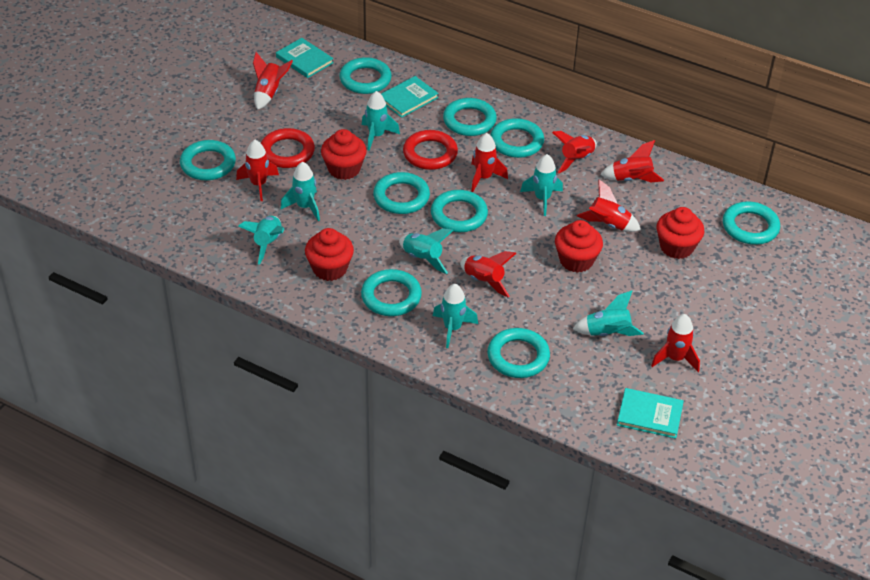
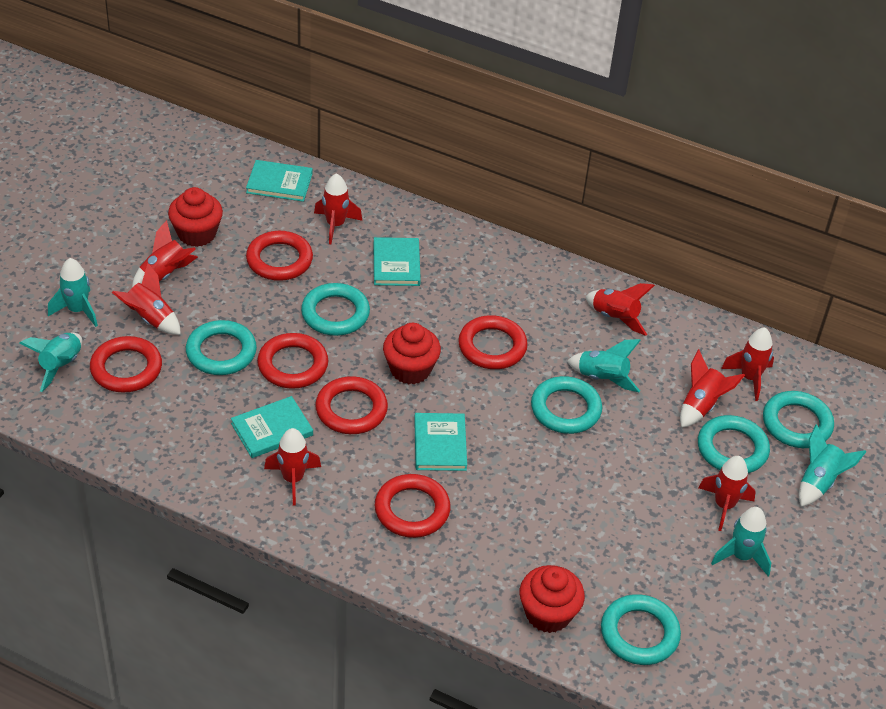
red cupcake: [305,228,354,281] [321,129,367,180] [555,220,603,273] [657,207,704,259] = 4 -> [168,187,223,247] [383,323,441,384] [519,565,585,633] = 3
red ring: [261,128,315,168] [403,130,458,170] = 2 -> [90,336,162,393] [246,231,313,281] [257,333,328,389] [315,376,388,434] [375,474,451,538] [458,315,528,369] = 6
turquoise book: [276,38,334,78] [381,76,439,118] [617,388,684,439] = 3 -> [231,396,313,458] [246,160,313,202] [373,237,421,286] [414,413,467,471] = 4
turquoise ring: [180,140,236,180] [340,57,392,94] [361,269,422,316] [373,172,430,214] [431,190,488,232] [443,98,497,136] [487,328,550,378] [490,118,544,158] [723,202,780,245] = 9 -> [186,320,257,375] [301,283,370,336] [531,376,602,434] [601,594,681,665] [698,415,770,473] [763,391,834,448] = 6
turquoise rocket: [238,216,284,265] [281,162,320,221] [362,91,400,151] [399,228,454,274] [433,284,478,348] [520,154,563,216] [573,291,644,336] = 7 -> [19,333,82,392] [48,258,98,327] [567,339,641,392] [711,507,771,576] [799,424,866,507] = 5

